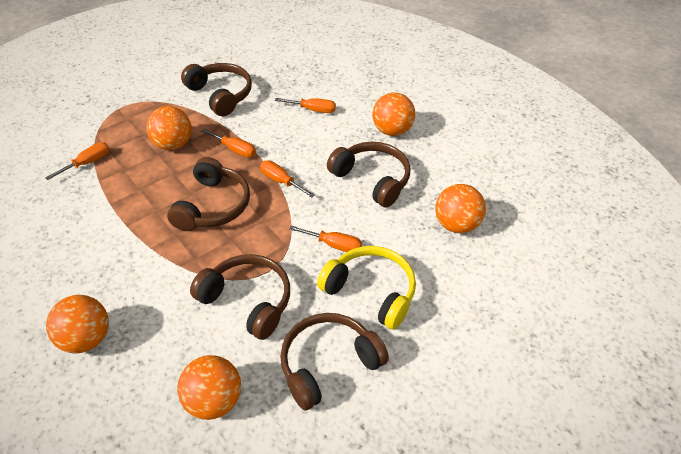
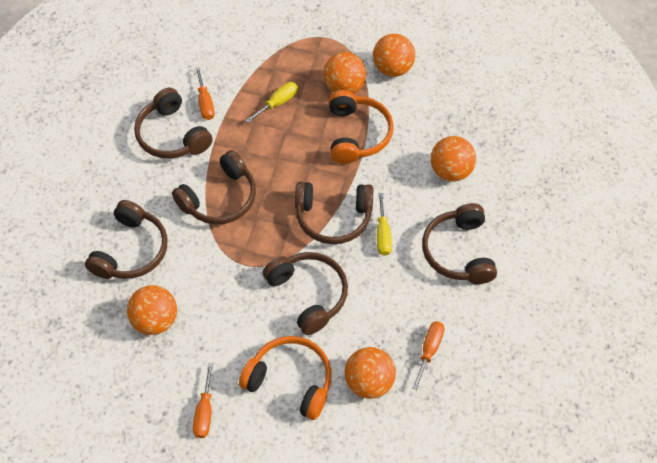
brown headphones: [167,157,250,231] [181,63,252,116] [190,254,290,340] [280,313,389,411] [327,142,410,207] = 5 -> [85,200,168,279] [134,88,212,159] [172,150,256,224] [263,252,348,335] [295,182,373,244] [422,203,497,284] = 6
orange headphones: none = 0 -> [239,336,332,420] [329,90,394,164] = 2
orange screwdriver: [45,142,110,180] [201,129,256,158] [260,160,315,198] [275,98,336,113] [289,225,362,252] = 5 -> [193,363,213,438] [195,67,215,120] [412,321,445,390] = 3
yellow headphones: [317,246,416,330] = 1 -> none = 0
yellow screwdriver: none = 0 -> [246,82,298,123] [377,193,392,256] = 2

